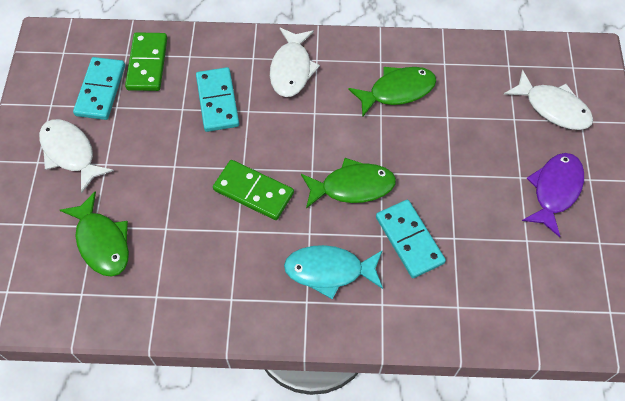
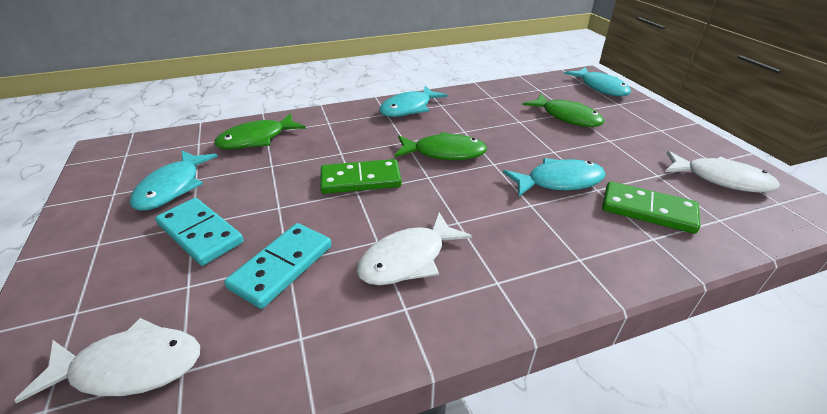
purple fish: [522,153,584,237] = 1 -> none = 0
turquoise domino: [73,57,125,120] [196,67,239,132] [376,200,446,278] = 3 -> [155,198,244,266] [224,223,332,309] = 2
turquoise fish: [284,245,383,300] = 1 -> [130,151,218,211] [379,86,448,117] [503,158,606,196] [564,67,631,96] = 4

